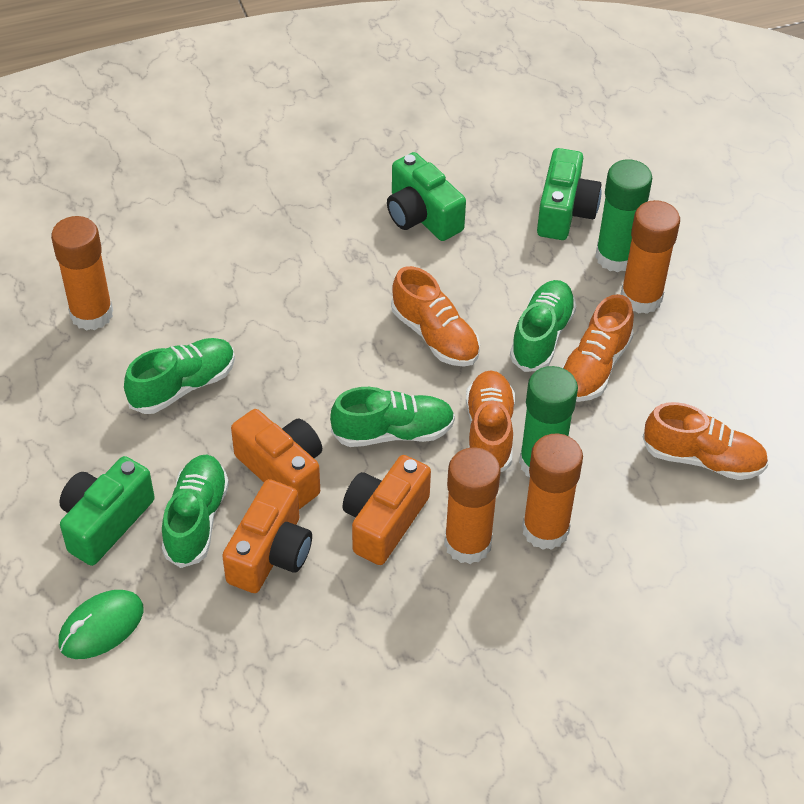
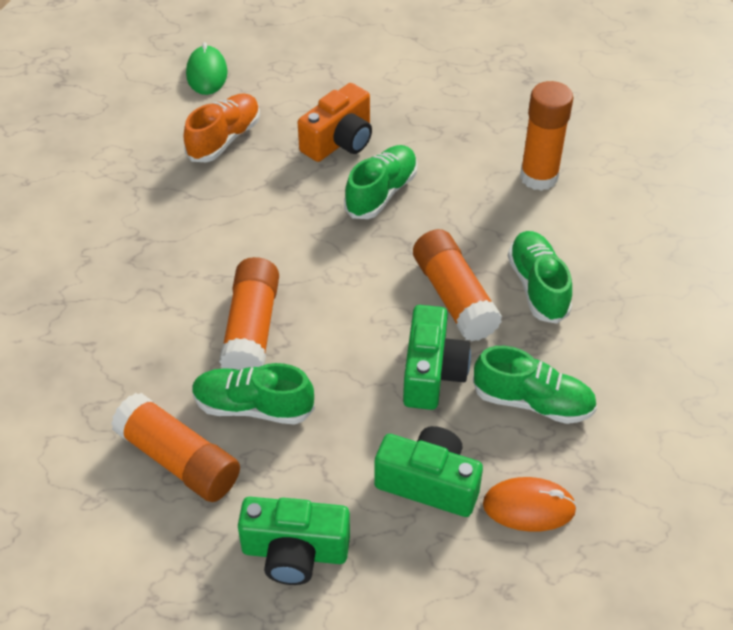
green glue stick: [519,366,578,477] [595,160,652,272] = 2 -> none = 0
orange camera: [222,479,312,593] [231,409,322,509] [342,455,431,565] = 3 -> [298,83,372,162] = 1
orange mouse: none = 0 -> [483,477,577,532] = 1
orange shoe: [391,266,480,367] [466,370,515,472] [562,294,634,402] [643,402,768,480] = 4 -> [184,93,260,162] = 1

